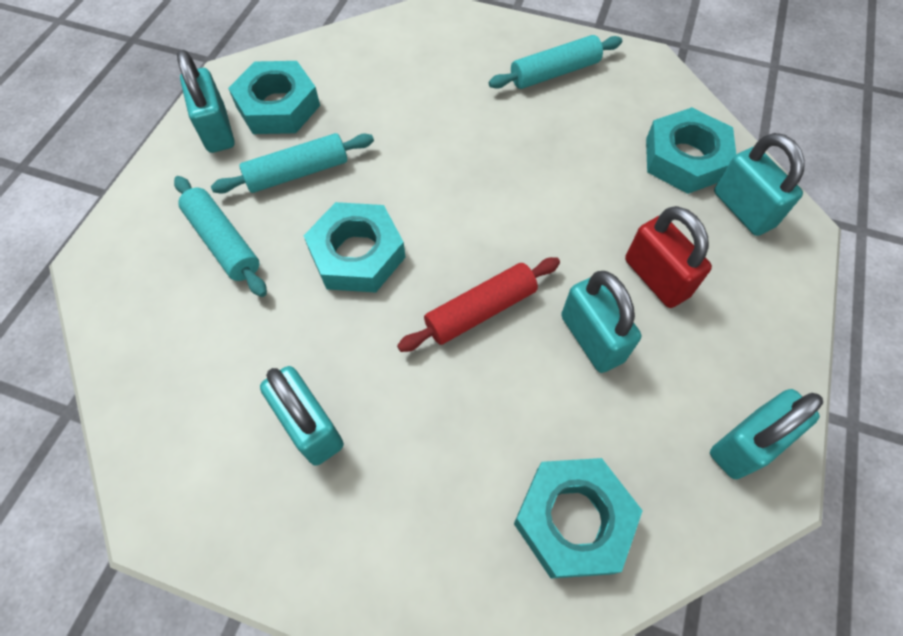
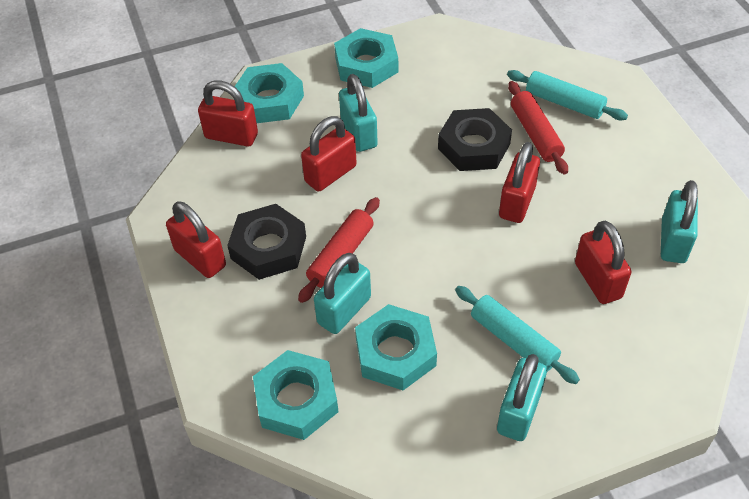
black nut: none = 0 -> [227,204,306,280] [438,108,512,171] = 2
red padlock: [625,206,712,308] = 1 -> [166,201,226,278] [198,80,258,147] [301,116,357,191] [499,142,540,223] [575,221,631,304] = 5
red rolling pin: [397,257,560,352] = 1 -> [298,197,380,303] [508,81,568,175] = 2
turquoise padlock: [177,50,235,153] [260,366,344,466] [561,271,641,373] [710,389,823,479] [714,133,805,236] = 5 -> [314,253,371,334] [339,74,378,152] [497,354,547,441] [661,180,698,263] = 4
turquoise rolling pin: [174,176,267,297] [211,133,374,194] [489,35,622,89] = 3 -> [455,286,580,384] [507,70,628,120] = 2

